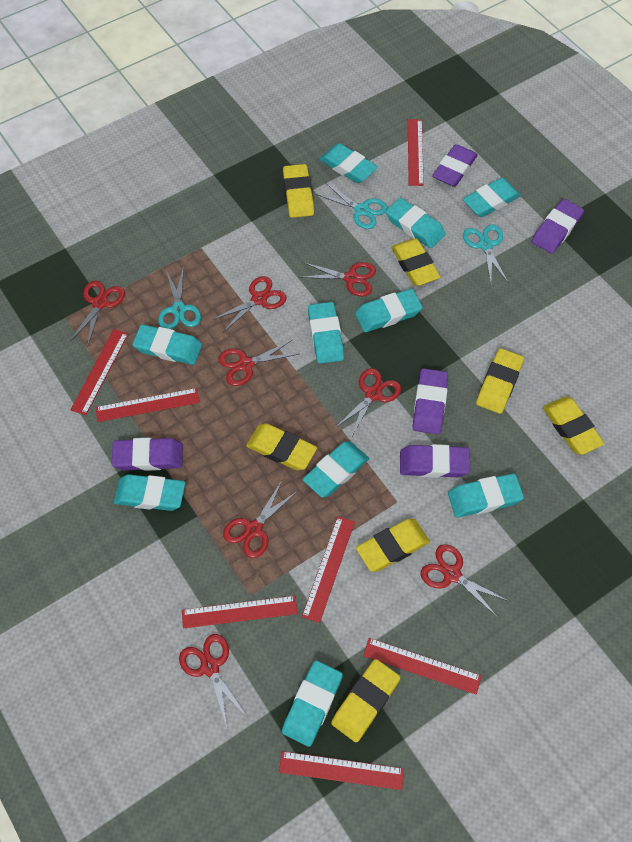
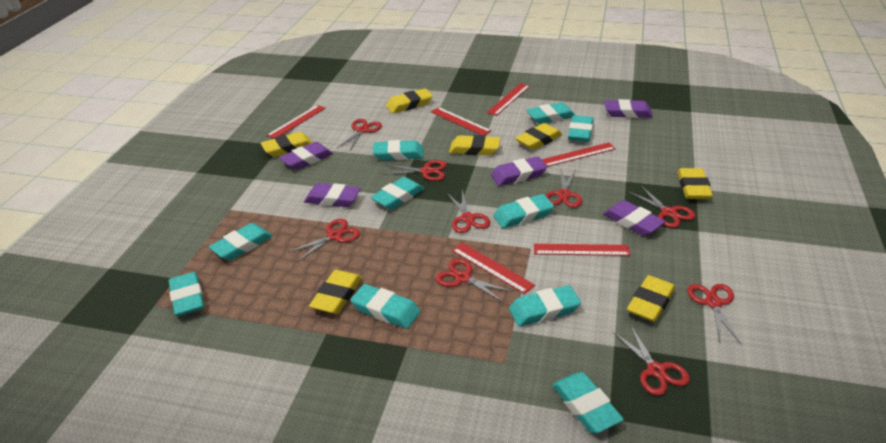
red ruler: [71,329,128,415] [96,388,200,422] [182,596,298,628] [279,751,404,790] [302,516,355,623] [363,638,481,695] [408,119,424,186] = 7 -> [266,105,326,139] [431,107,492,135] [452,243,535,294] [486,83,530,116] [534,244,630,256] [541,142,616,167] = 6
red scissors: [70,281,125,345] [179,634,248,727] [212,276,287,331] [218,340,299,386] [223,482,298,558] [299,262,376,297] [335,368,401,438] [420,544,508,618] = 8 -> [289,219,360,262] [337,119,382,151] [383,160,447,181] [435,259,513,302] [447,190,490,233] [545,170,582,208] [613,325,690,396] [629,186,695,228] [687,284,742,345] = 9
turquoise scissors: [158,266,201,329] [316,182,388,229] [463,225,509,284] = 3 -> none = 0

